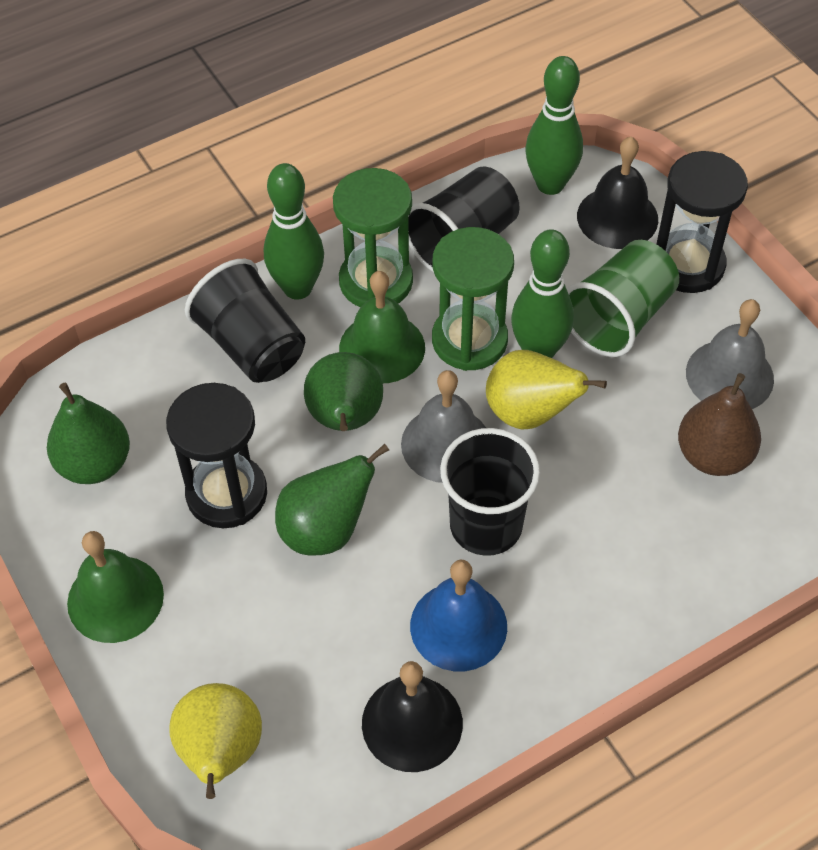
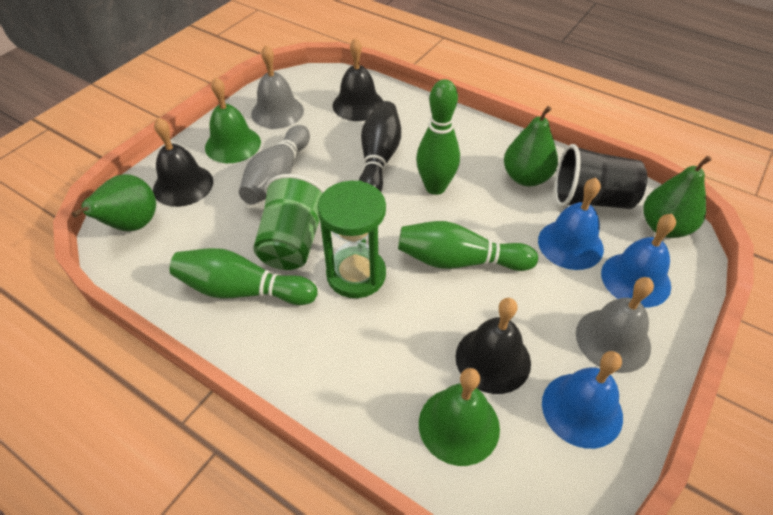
black bell: [362,661,463,772] [577,137,658,249] = 2 -> [153,118,213,207] [333,38,383,121] [456,298,531,394] = 3
black bowling pin: none = 0 -> [359,101,401,192] = 1
black cup: [185,259,305,383] [408,166,520,272] [440,428,540,556] = 3 -> [555,144,647,209] = 1
black hourglass: [166,383,267,528] [656,151,748,293] = 2 -> none = 0
blue bell: [410,559,507,671] = 1 -> [538,178,604,270] [542,351,623,449] [601,214,676,308] = 3
brown pear: [678,373,761,476] = 1 -> none = 0
green hourglass: [333,168,413,307] [432,227,514,371] = 2 -> [317,180,386,298] = 1
grey bowling pin: none = 0 -> [239,125,310,205] = 1
yellow pear: [170,683,262,799] [486,350,607,430] = 2 -> none = 0

